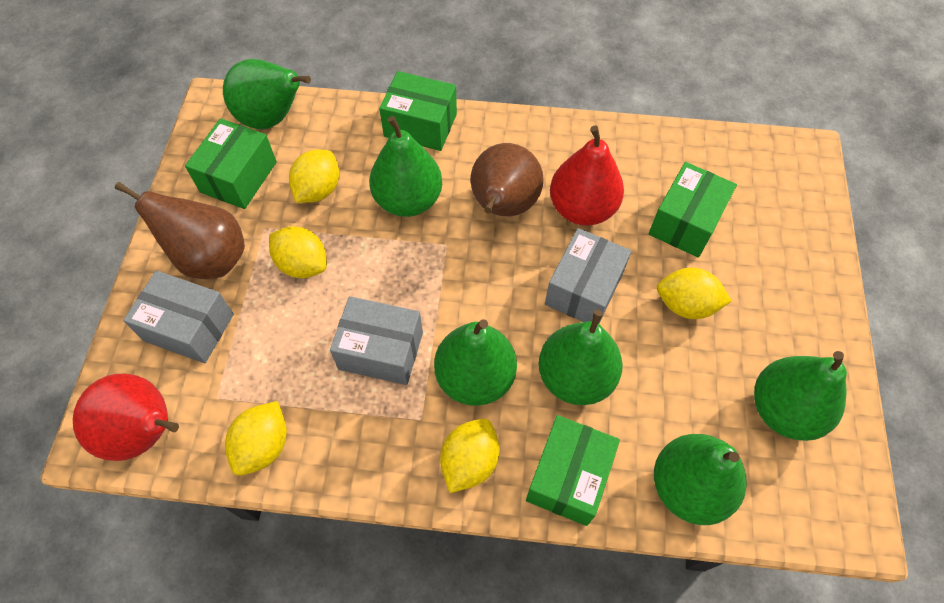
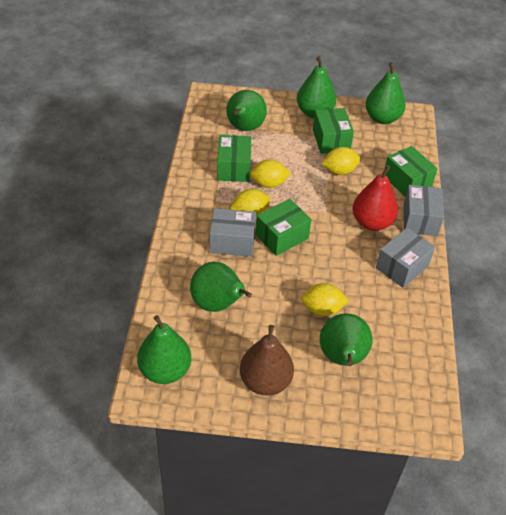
brown pear: [115,182,245,279] [470,143,544,216] = 2 -> [240,325,294,396] = 1
red pear: [73,374,179,461] [550,126,624,226] = 2 -> [352,165,398,231] = 1
yellow lemon: [225,401,287,476] [269,226,327,278] [289,150,339,203] [440,419,499,493] [657,268,732,319] = 5 -> [230,189,270,217] [250,159,291,188] [301,283,349,316] [322,147,360,175] = 4

